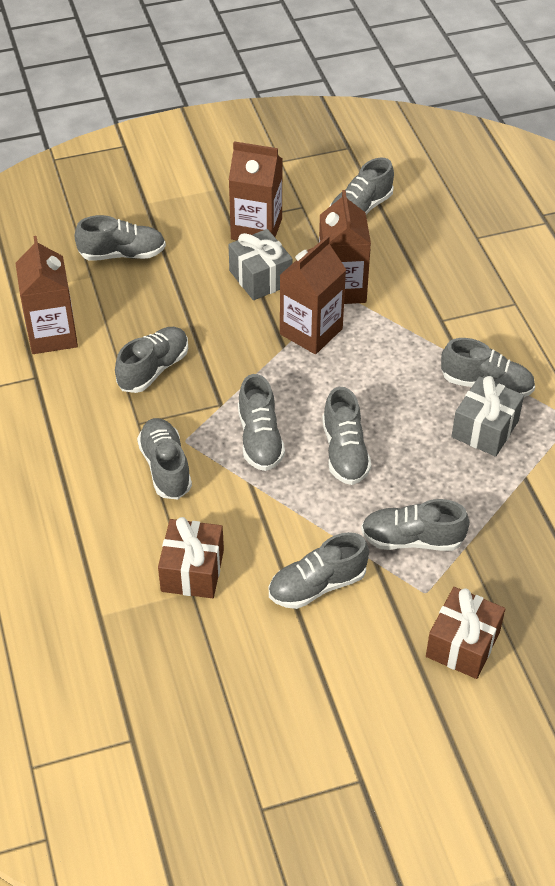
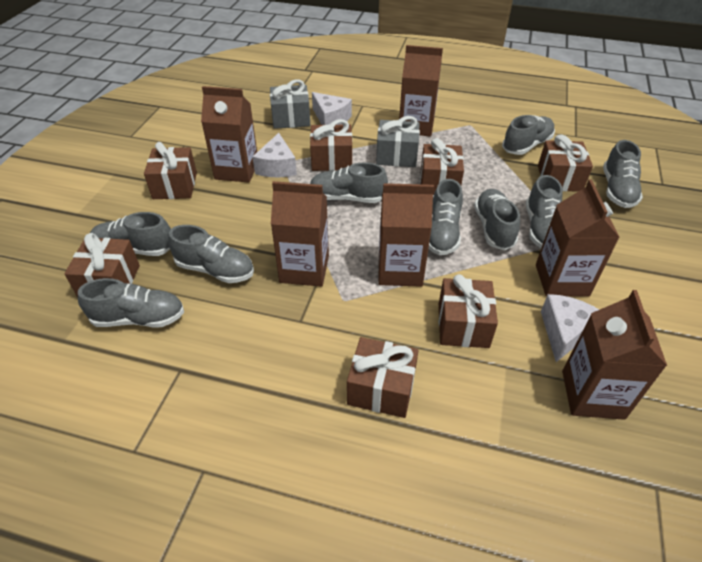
brown carton: [15,236,78,354] [229,141,283,240] [280,236,346,354] [319,190,371,304] = 4 -> [201,86,257,183] [271,181,329,287] [378,183,434,287] [399,45,443,137] [536,179,620,296] [562,290,667,420] = 6
brown gift: [158,517,224,598] [426,587,505,679] = 2 -> [64,233,140,298] [144,142,197,199] [310,119,352,171] [347,337,419,418] [420,138,464,195] [439,274,498,348] [538,134,593,192] = 7
white cheese: none = 0 -> [252,133,297,177] [312,92,352,125] [541,294,599,362] = 3

